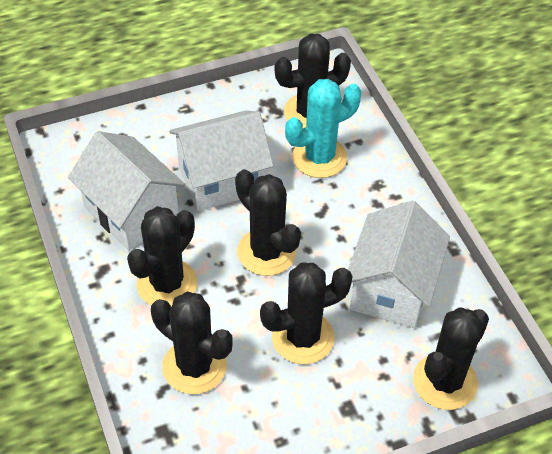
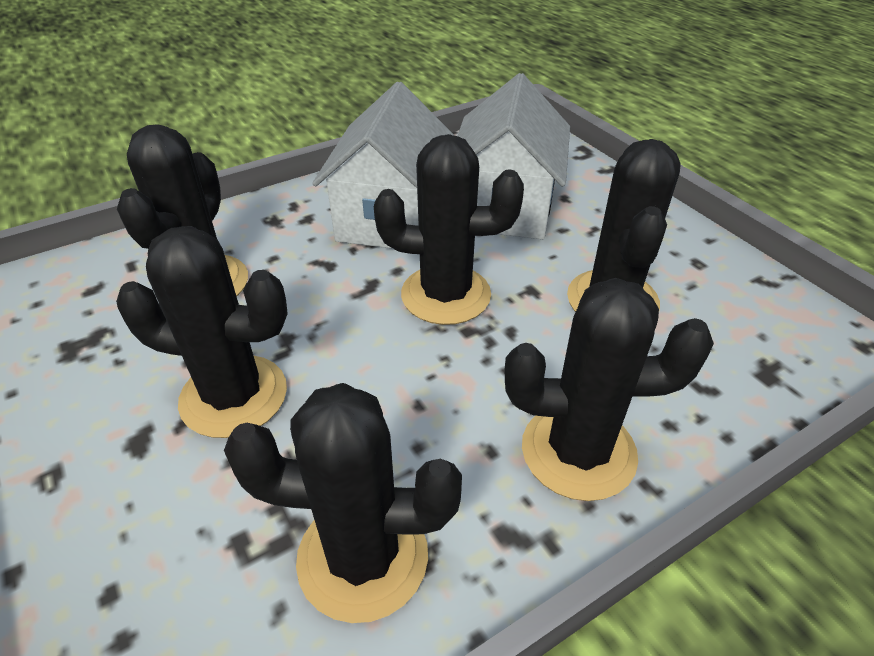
turquoise cactus: [285,79,361,178] = 1 -> none = 0
white house: [68,131,185,250] [169,110,274,211] [348,201,450,328] = 3 -> [312,82,455,249] [458,73,570,239] = 2

